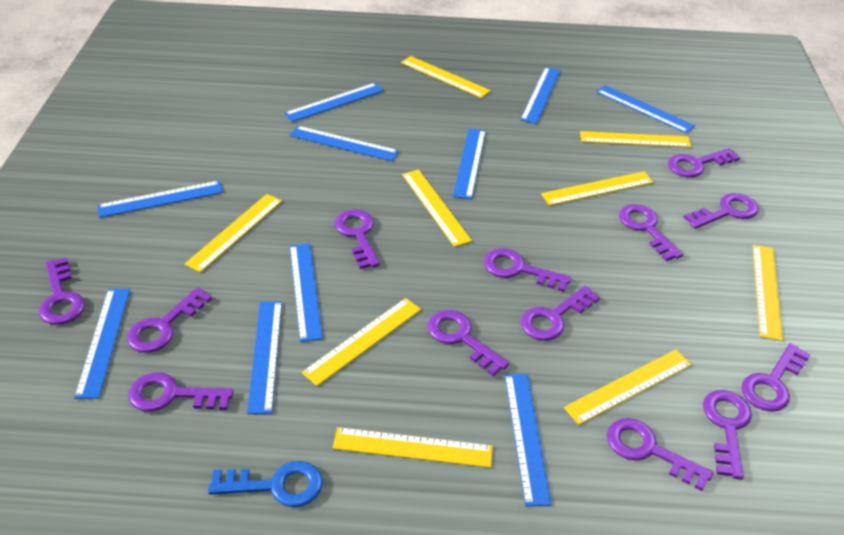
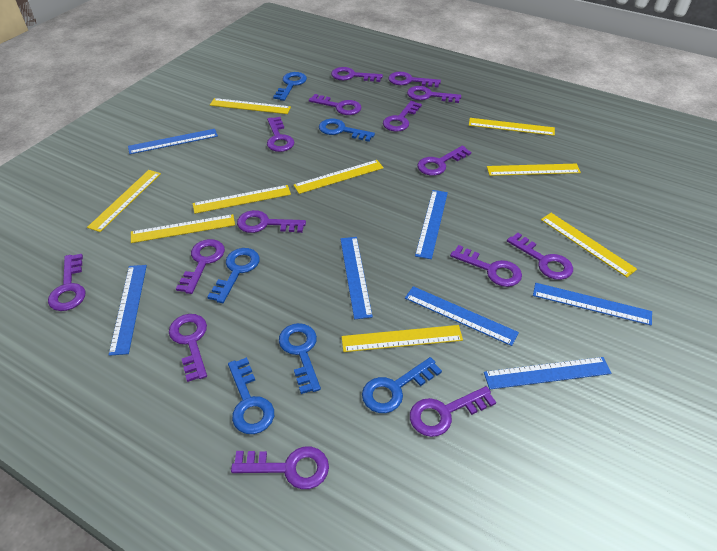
blue key: [208,461,323,507] = 1 -> [207,248,260,303] [228,357,274,434] [273,72,307,101] [279,323,321,394] [319,119,375,142] [362,357,442,413] = 6
blue ruler: [74,289,130,399] [97,181,223,218] [247,301,282,414] [284,83,384,122] [290,126,399,161] [290,243,323,342] [453,128,486,199] [504,374,552,506] [520,67,561,124] [596,85,695,133] = 10 -> [109,265,147,356] [128,129,218,154] [340,237,373,319] [405,286,519,346] [415,190,448,259] [484,357,611,389] [533,283,652,325] = 7
purple key: [39,257,85,325] [127,287,212,353] [128,372,234,412] [335,209,380,269] [427,310,509,376] [484,248,571,292] [521,286,600,341] [607,418,713,491] [619,204,683,261] [668,148,740,177] [683,193,759,229] [703,390,752,479] [742,343,810,412] = 13 -> [48,254,85,311] [169,314,207,382] [176,239,225,294] [231,447,329,489] [237,210,306,233] [267,117,294,152] [309,94,362,115] [331,67,383,82] [383,101,422,131] [388,72,441,88] [407,86,461,103] [410,386,496,437] [417,146,471,176] [450,245,522,287] [507,233,573,280] = 15

